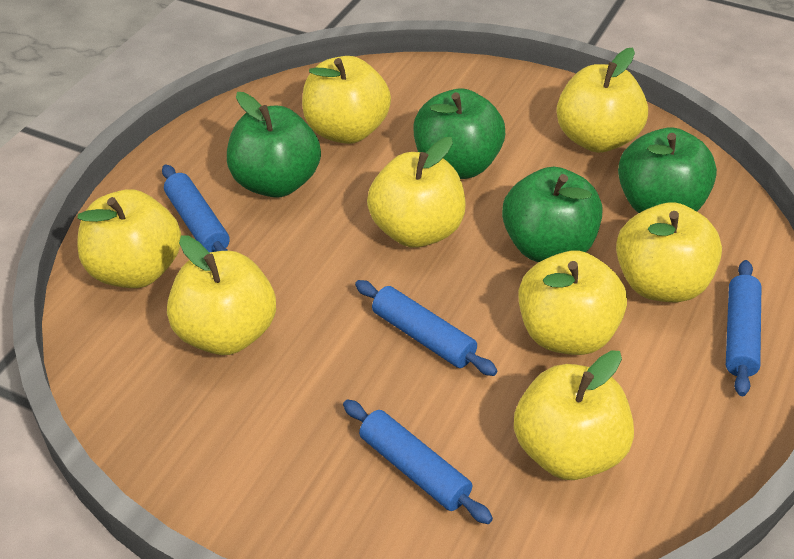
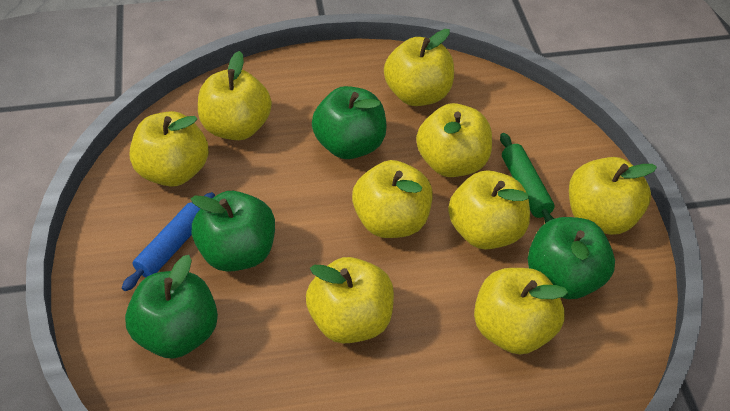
blue rolling pin: [162,165,230,253] [343,400,493,524] [355,280,498,376] [726,260,761,396] = 4 -> [122,192,215,291] = 1
green rolling pin: none = 0 -> [500,133,555,223] = 1
yellow apple: [77,189,181,288] [167,236,276,355] [302,56,391,144] [367,137,465,248] [514,350,634,480] [518,251,627,355] [556,47,648,153] [616,203,722,302] = 8 -> [130,111,209,187] [198,51,272,140] [306,257,394,344] [352,160,433,238] [384,29,454,106] [416,103,492,177] [448,170,530,250] [474,268,568,354] [569,157,657,235] = 9

